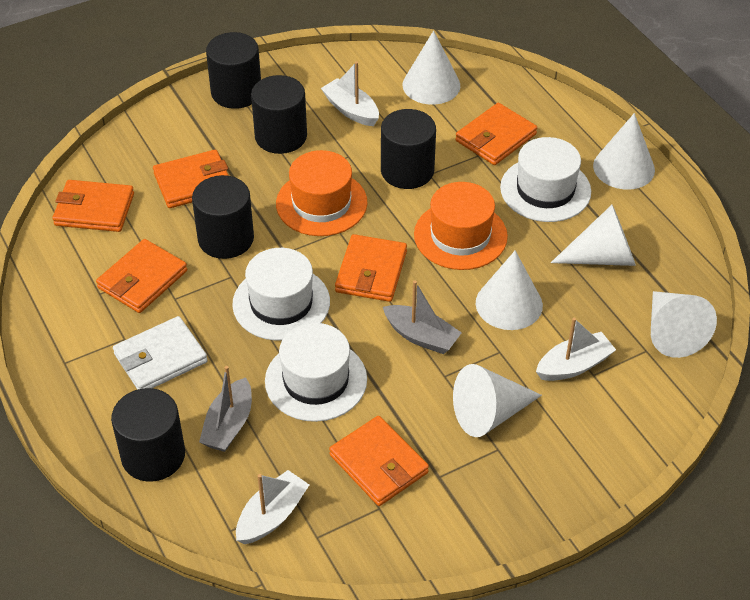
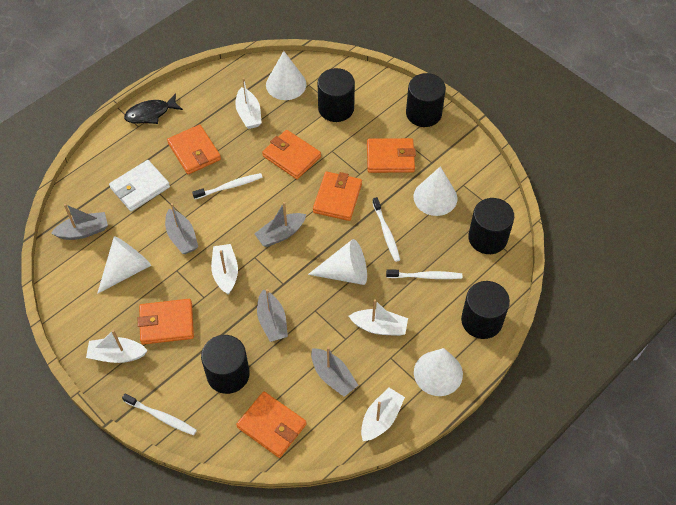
black fish: none = 0 -> [124,93,183,124] = 1
grey boat: [199,366,252,452] [383,280,462,354] = 2 -> [51,204,108,240] [165,203,198,254] [254,202,306,247] [257,289,288,342] [311,347,358,397] = 5
orange hat: [276,150,368,236] [414,182,508,270] = 2 -> none = 0
white boat: [236,470,309,544] [321,61,379,126] [536,318,616,381] = 3 -> [86,330,148,363] [211,244,238,295] [235,78,262,129] [349,299,408,336] [361,387,405,441] = 5
white cone: [403,30,460,105] [453,364,542,437] [476,250,543,330] [551,205,636,266] [593,113,655,190] [651,291,717,358] = 6 -> [97,236,151,294] [266,51,306,100] [308,239,367,285] [414,166,457,216] [414,348,463,396] = 5
white hat: [232,248,330,341] [265,323,367,422] [500,137,591,222] = 3 -> none = 0
white toothbrush: none = 0 -> [122,394,197,435] [192,173,262,199] [372,197,400,262] [386,270,462,279] = 4

